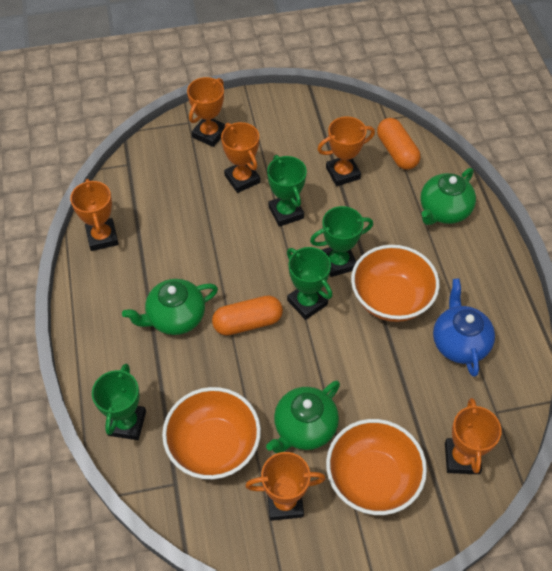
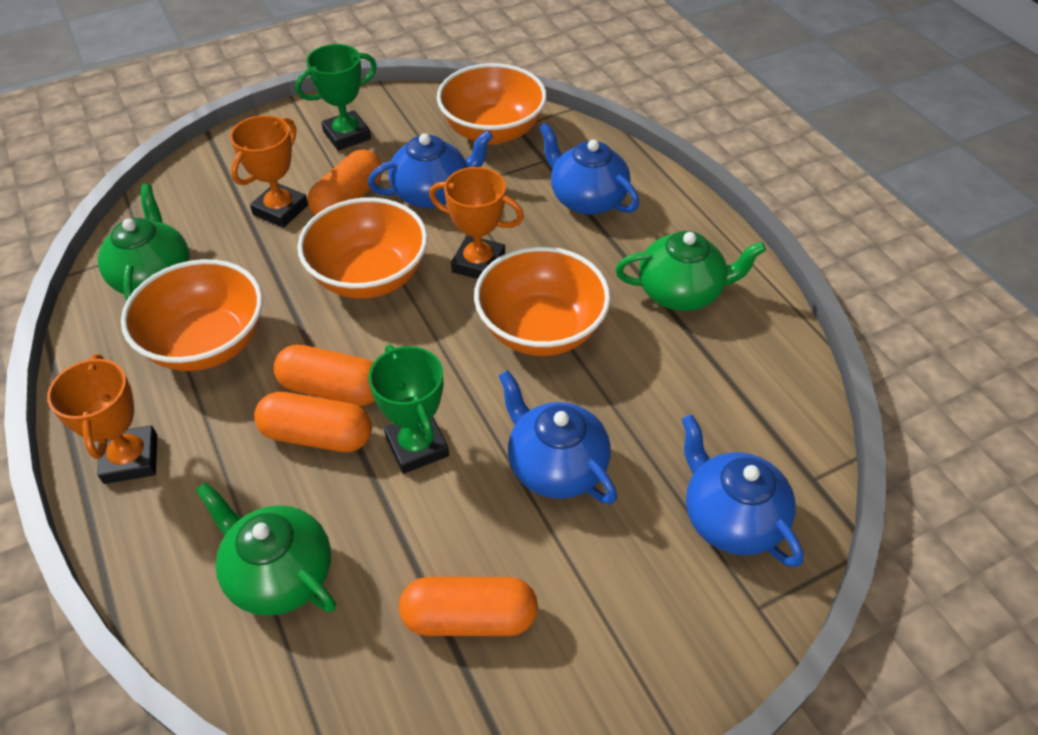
blue teapot: [433,279,495,377] = 1 -> [368,130,493,208] [499,370,617,504] [539,123,639,215] [681,414,804,567] = 4
green trophy: [92,364,146,440] [267,155,307,227] [287,247,332,320] [310,206,373,277] = 4 -> [295,44,377,151] [369,345,449,474] = 2
orange bowl: [162,387,261,479] [326,419,427,515] [351,245,440,322] = 3 -> [121,259,263,371] [297,197,428,299] [437,63,547,145] [474,246,610,356] = 4
orange capsule: [212,296,283,335] [377,118,420,170] = 2 -> [254,392,372,452] [274,344,375,406] [308,149,382,215] [399,577,538,636] = 4
orange trophy: [70,179,119,251] [187,77,225,147] [221,122,260,193] [245,452,326,521] [317,116,375,186] [445,398,502,474] = 6 -> [47,354,157,484] [230,115,308,228] [429,167,524,279] = 3

